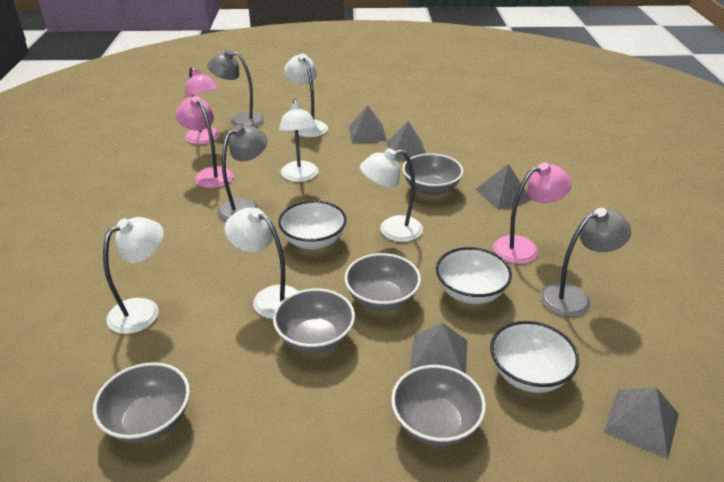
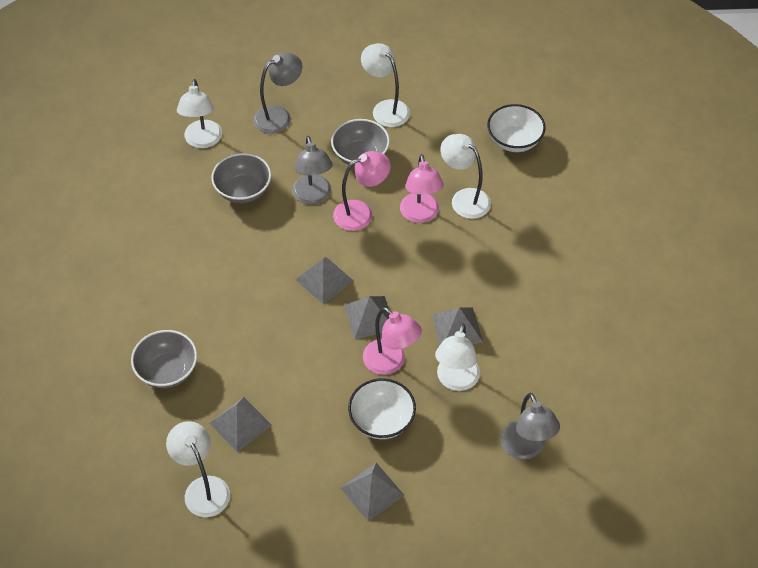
grey bowl: [93,362,190,443] [273,288,355,353] [345,253,421,311] [391,365,486,446] [402,153,463,196] = 5 -> [131,330,197,388] [211,153,271,203] [331,119,390,167] = 3
white bowl: [278,200,347,250] [436,247,512,304] [490,321,579,393] = 3 -> [348,378,416,439] [487,104,546,152] = 2

